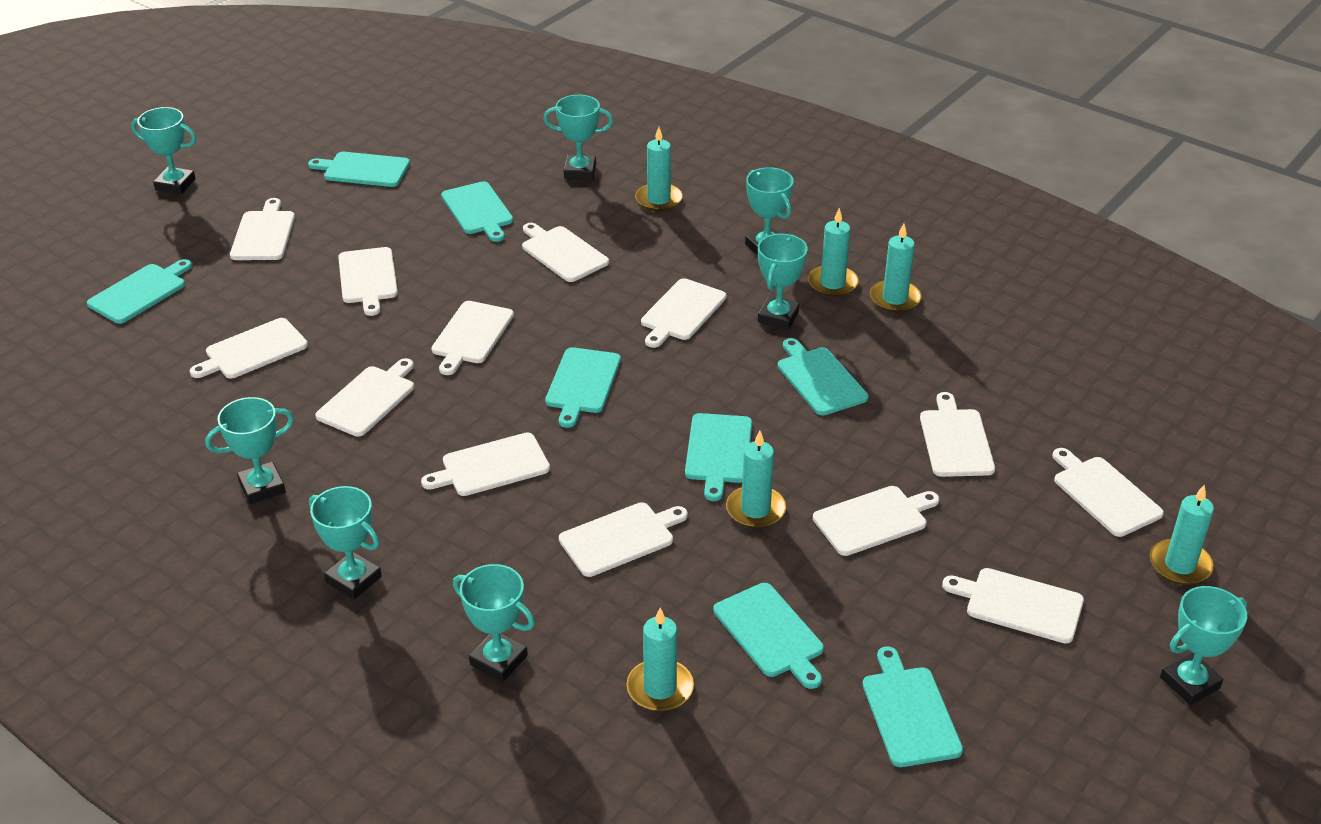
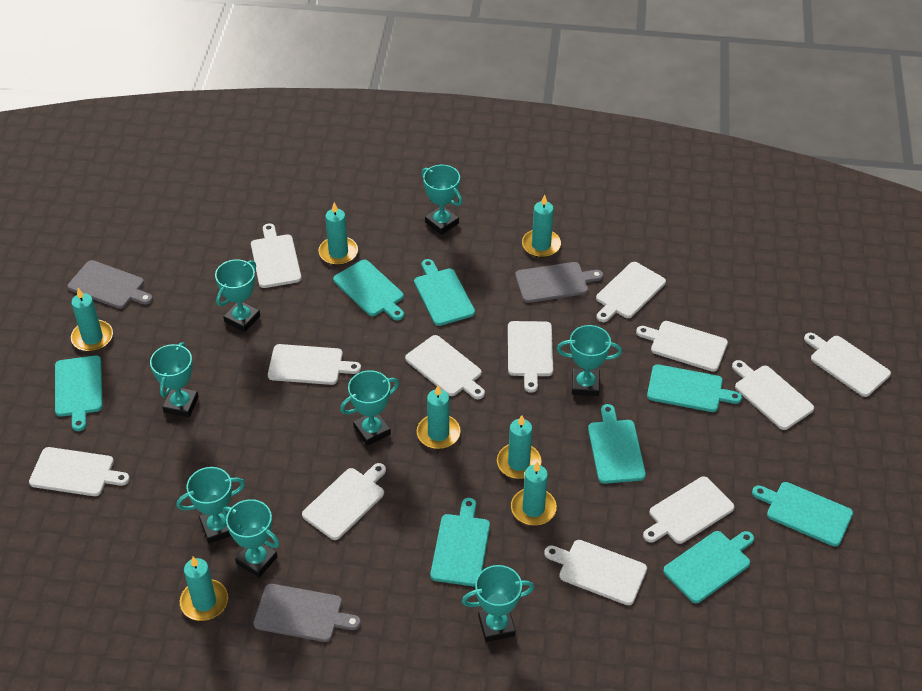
grey cutting board: none = 0 -> [67,260,153,309] [253,584,361,642] [515,262,603,303] = 3
turquoise candle: [627,608,694,711] [635,127,683,211] [726,431,786,528] [808,208,859,297] [870,223,921,312] [1150,485,1214,585] = 6 -> [71,288,113,352] [180,557,228,621] [319,202,358,265] [417,385,461,449] [497,415,541,479] [511,461,557,526] [522,195,561,258] = 7
white cutting board: [190,318,308,378] [230,198,295,260] [315,358,414,437] [338,247,398,316] [421,433,550,496] [431,301,514,375] [522,223,609,282] [559,502,688,577] [641,278,726,348] [813,486,939,556] [920,392,995,477] [942,568,1084,644] [1052,448,1164,537] = 13 -> [29,447,130,496] [251,224,302,288] [268,344,361,385] [302,463,386,540] [405,335,485,399] [508,321,553,393] [544,540,647,605] [596,262,666,322] [636,321,728,372] [643,477,734,544] [732,360,814,430] [804,333,891,397] = 12

